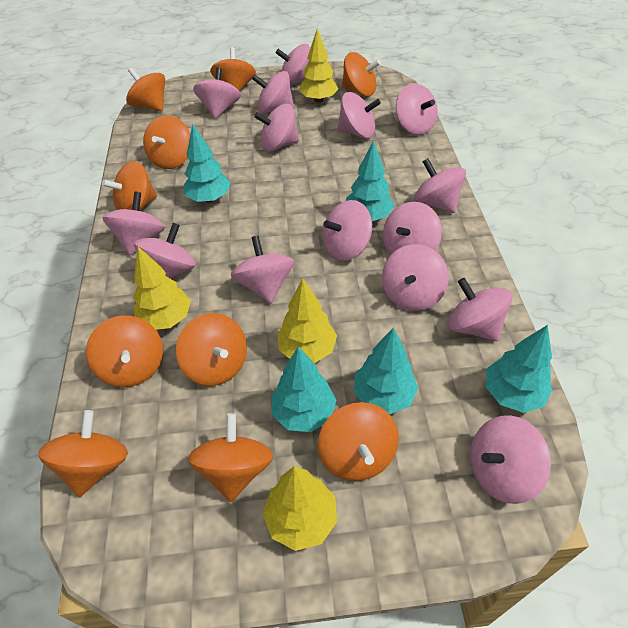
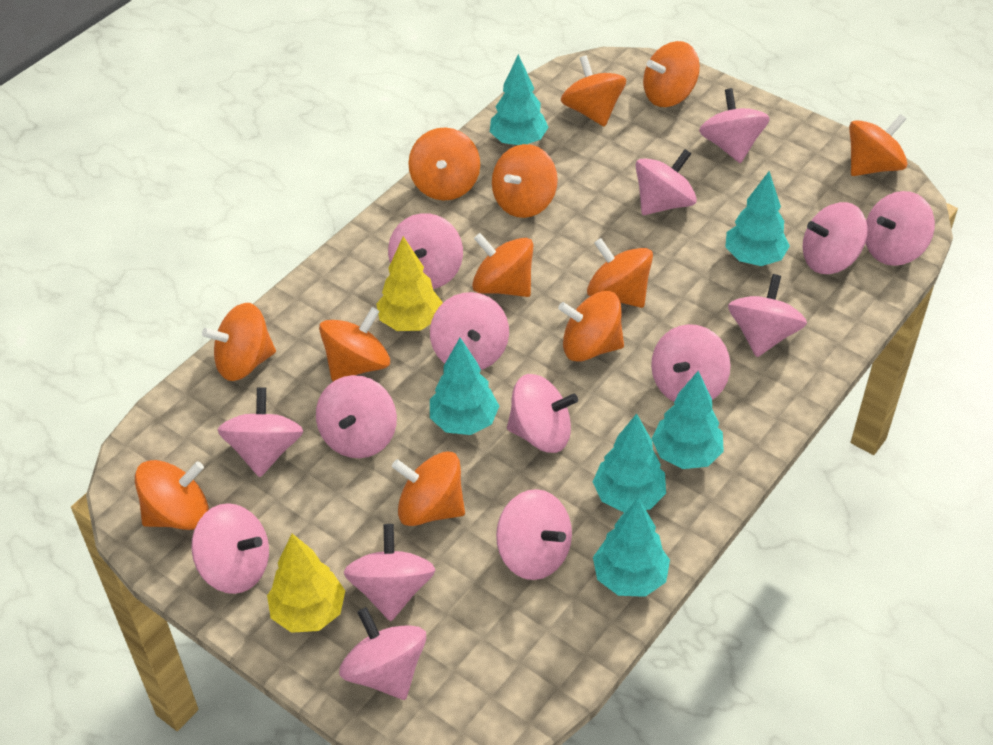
orange spinning top: [38,410,128,497] [86,315,163,387] [102,161,157,211] [126,68,165,111] [143,115,190,169] [176,313,247,386] [188,413,273,502] [210,47,256,91] [318,402,399,481] [342,52,380,96] = 10 -> [135,460,209,530] [202,303,276,381] [319,307,390,381] [392,451,465,526] [408,128,480,200] [472,233,533,297] [492,144,558,218] [558,291,624,362] [561,55,626,127] [587,238,653,308] [643,41,700,107] [849,114,907,176] = 12
turquoise tree: [183,124,230,203] [272,346,336,432] [346,140,394,221] [353,327,418,414] [486,325,552,413] = 5 -> [430,338,499,435] [490,54,549,146] [593,414,666,512] [593,497,670,597] [652,371,724,469] [725,171,790,266] = 6
yellow tree: [133,247,191,330] [263,466,337,551] [277,278,337,363] [299,28,338,103] = 4 -> [267,534,345,633] [376,236,443,331] = 2

